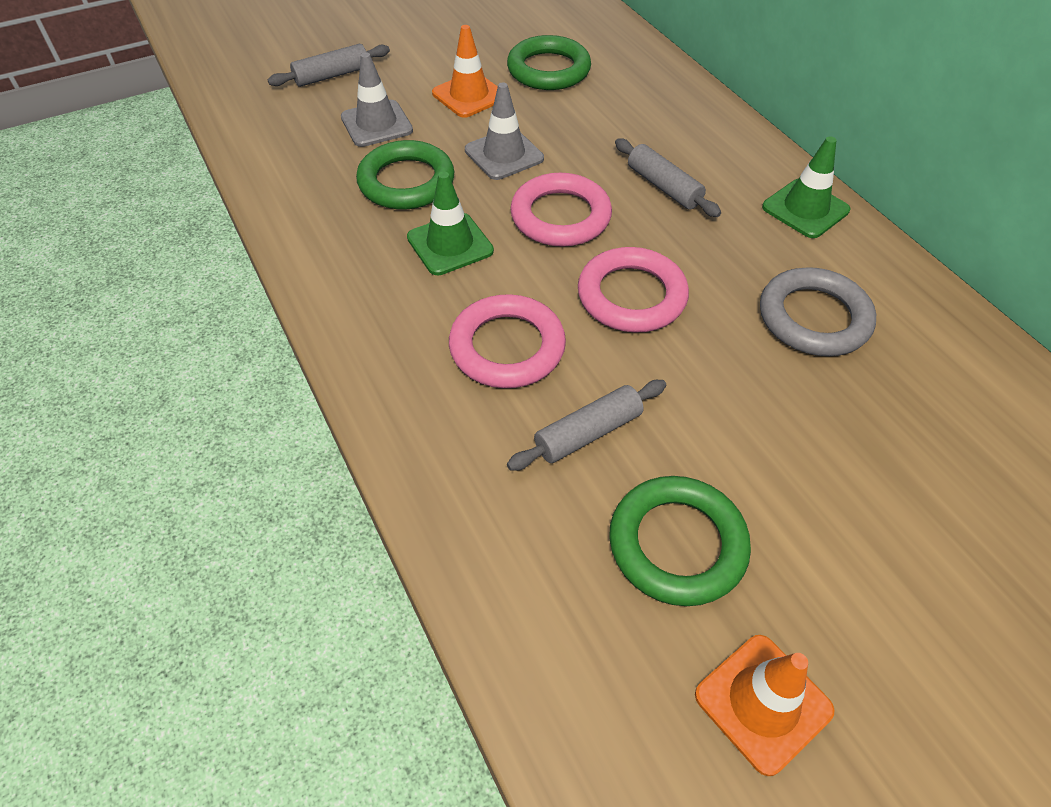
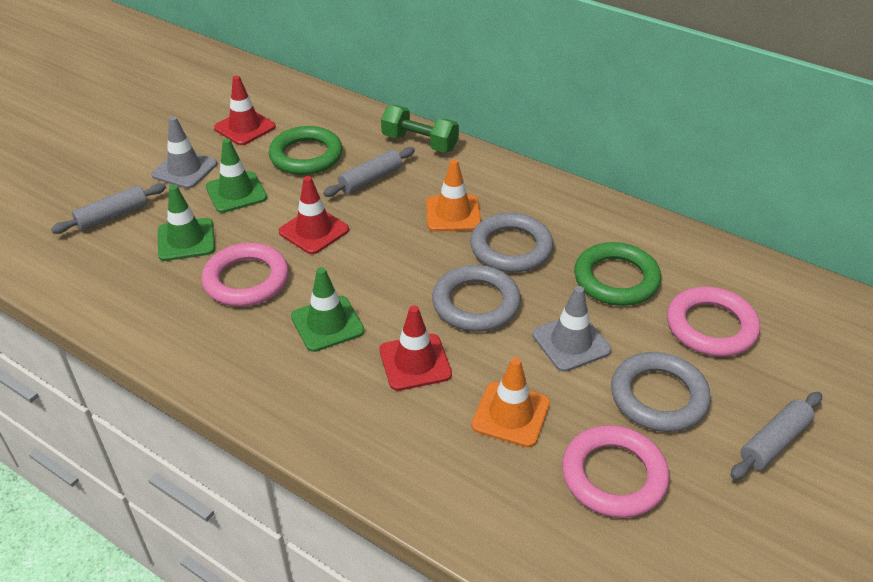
green dumbbell: none = 0 -> [381,105,459,152] = 1
green ring: [356,140,455,209] [507,35,591,90] [609,476,751,606] = 3 -> [269,126,343,175] [574,242,661,306] = 2
green traffic cone: [407,172,494,275] [762,136,850,238] = 2 -> [158,185,215,261] [206,139,267,213] [291,267,364,352] = 3
grey ring: [760,267,876,356] = 1 -> [432,265,521,332] [470,213,553,272] [611,352,711,432] = 3
red traffic cone: none = 0 -> [214,76,276,145] [279,176,349,254] [379,306,452,391] = 3

